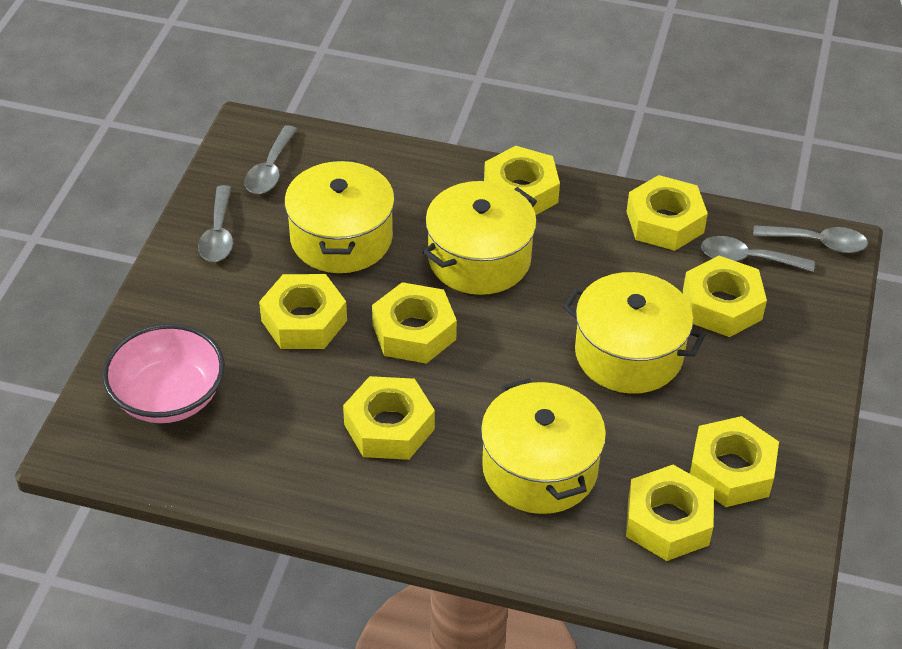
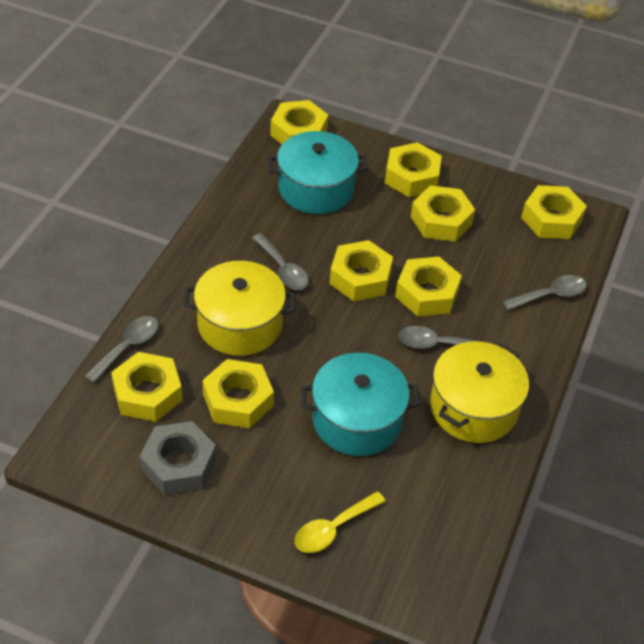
grey nut: none = 0 -> [140,421,216,495] = 1
pink bowl: [102,324,225,423] = 1 -> none = 0
turquoise pot: none = 0 -> [268,131,368,214] [301,353,420,456] = 2
yellow pot: [284,160,395,273] [423,181,537,295] [481,378,606,514] [563,272,705,394] = 4 -> [183,261,296,356] [430,341,529,443] = 2
yellow spoon: none = 0 -> [295,491,386,553] = 1

